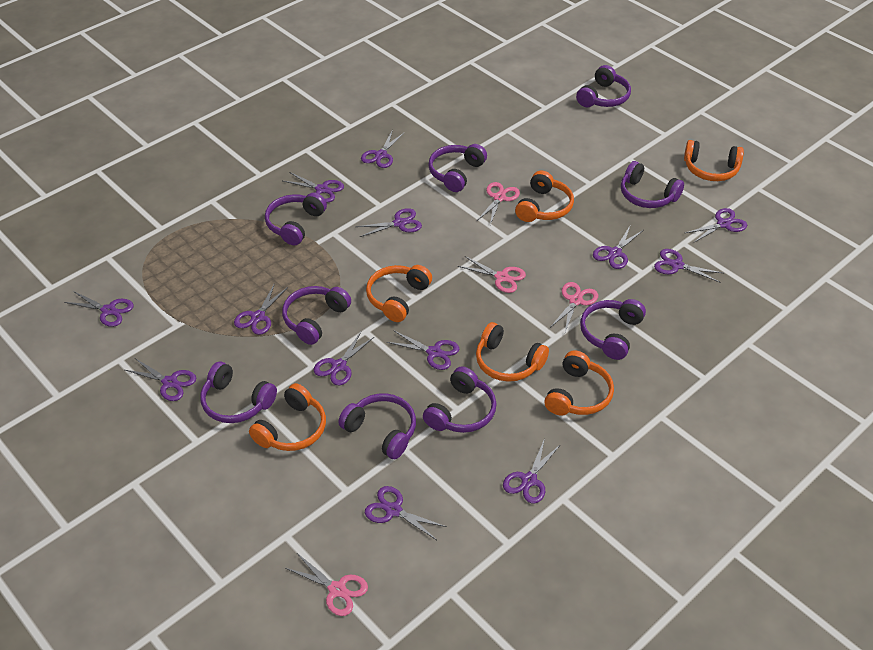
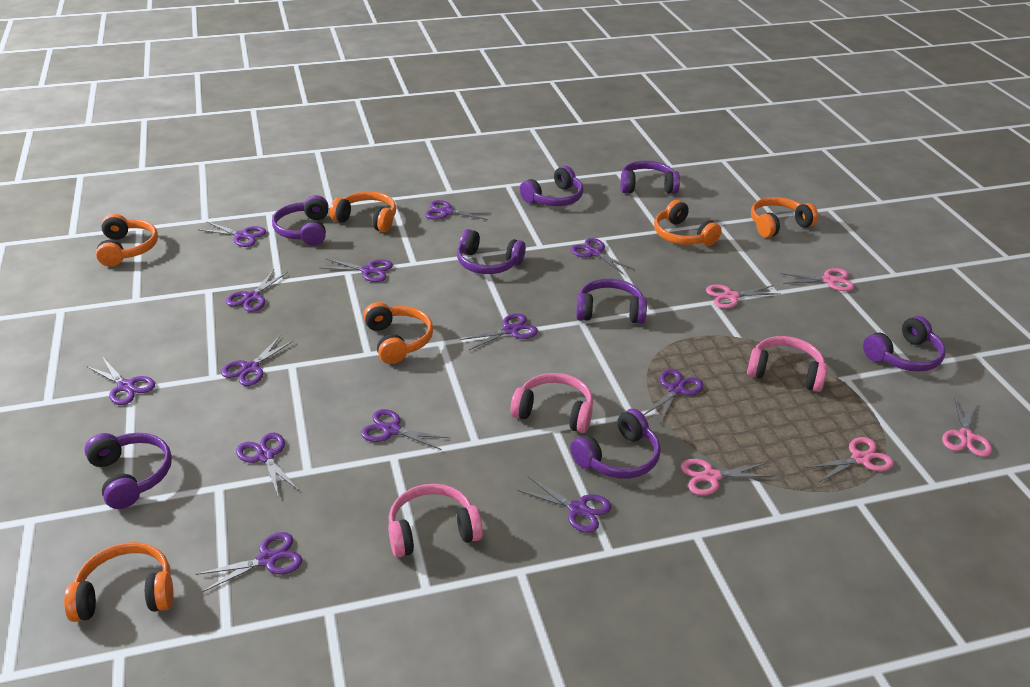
pink headphones: none = 0 -> [388,484,483,558] [510,373,593,433] [747,336,827,392] = 3
pink scissors: [286,553,368,616] [458,256,526,293] [477,182,520,225] [550,282,598,332] = 4 -> [681,459,775,495] [706,284,780,309] [780,268,854,291] [806,437,894,483] [942,397,992,457] = 5
purple headphones: [200,362,277,423] [265,193,327,245] [282,286,351,345] [338,393,416,459] [423,367,496,433] [428,144,487,192] [576,65,631,107] [580,299,646,360] [621,161,684,208] = 9 -> [84,433,172,509] [272,195,329,246] [457,229,526,274] [520,166,584,206] [570,409,661,479] [576,279,647,324] [620,161,680,194] [863,316,946,372] = 8

